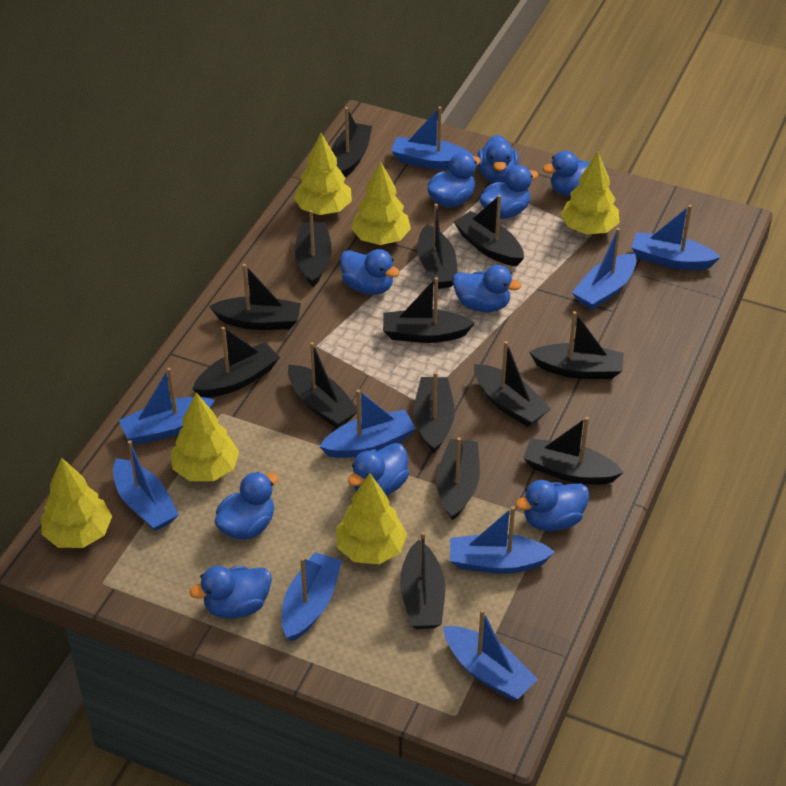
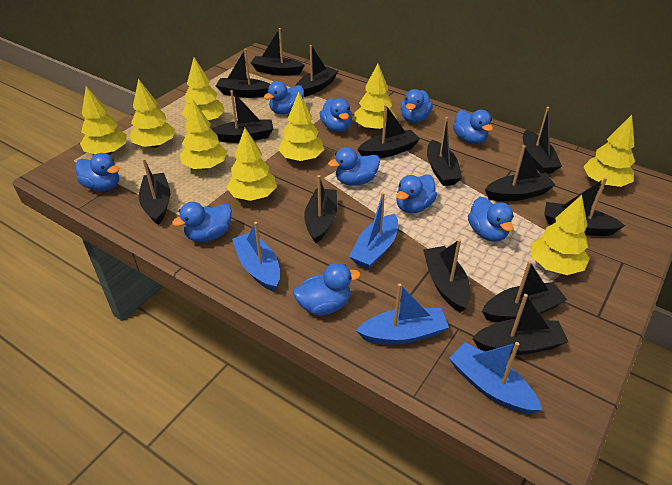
blue boat: [113,440,179,531] [119,368,215,445] [282,552,342,641] [319,389,416,458] [391,106,474,170] [443,609,538,701] [450,506,555,574] [572,228,636,310] [631,205,721,270] = 9 -> [232,222,280,292] [349,192,398,269] [356,283,449,345] [449,342,542,414] = 4
yellow tree: [41,457,112,548] [171,393,239,481] [294,133,352,215] [336,473,407,564] [351,162,411,245] [561,152,619,234] = 6 -> [80,86,127,155] [130,79,175,148] [180,100,227,170] [182,57,225,122] [227,128,277,201] [278,92,324,162] [354,64,397,131] [531,195,590,275] [583,115,635,187] = 9

